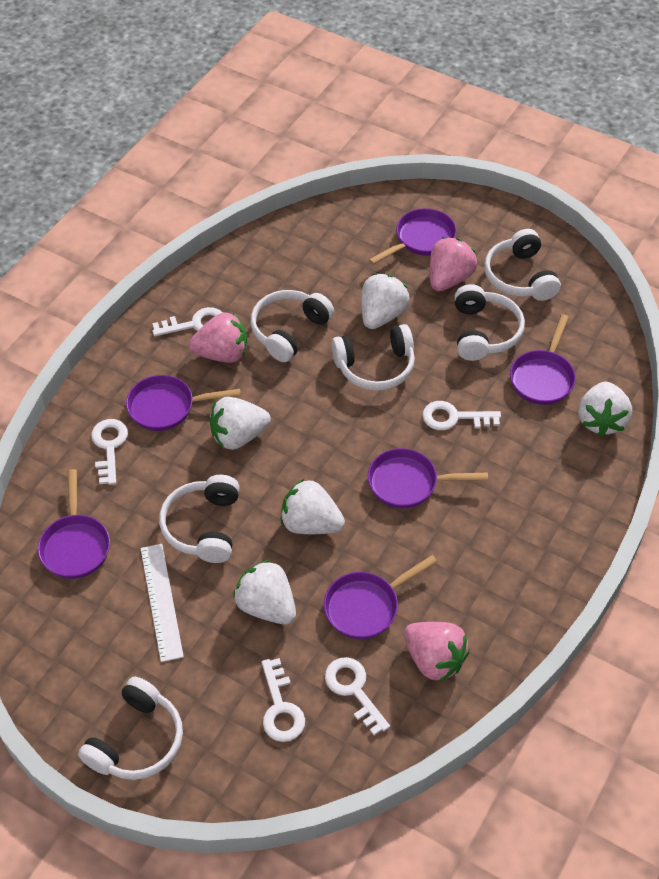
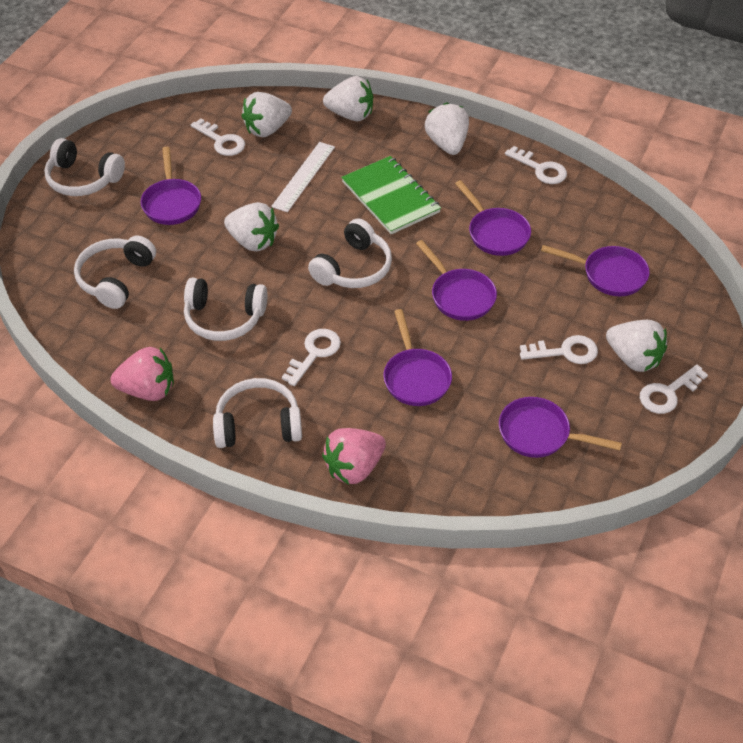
green notebook: none = 0 -> [341,156,441,234] = 1
pink strawberry: [189,312,247,363] [404,622,469,682] [430,237,477,291] = 3 -> [110,347,174,401] [322,428,386,484] = 2
white headphones: [78,676,183,780] [159,475,240,563] [251,290,334,362] [331,324,415,391] [455,284,525,361] [484,229,561,301] = 6 -> [44,138,125,196] [74,235,156,309] [184,278,267,341] [213,378,302,448] [308,218,392,288] = 5

